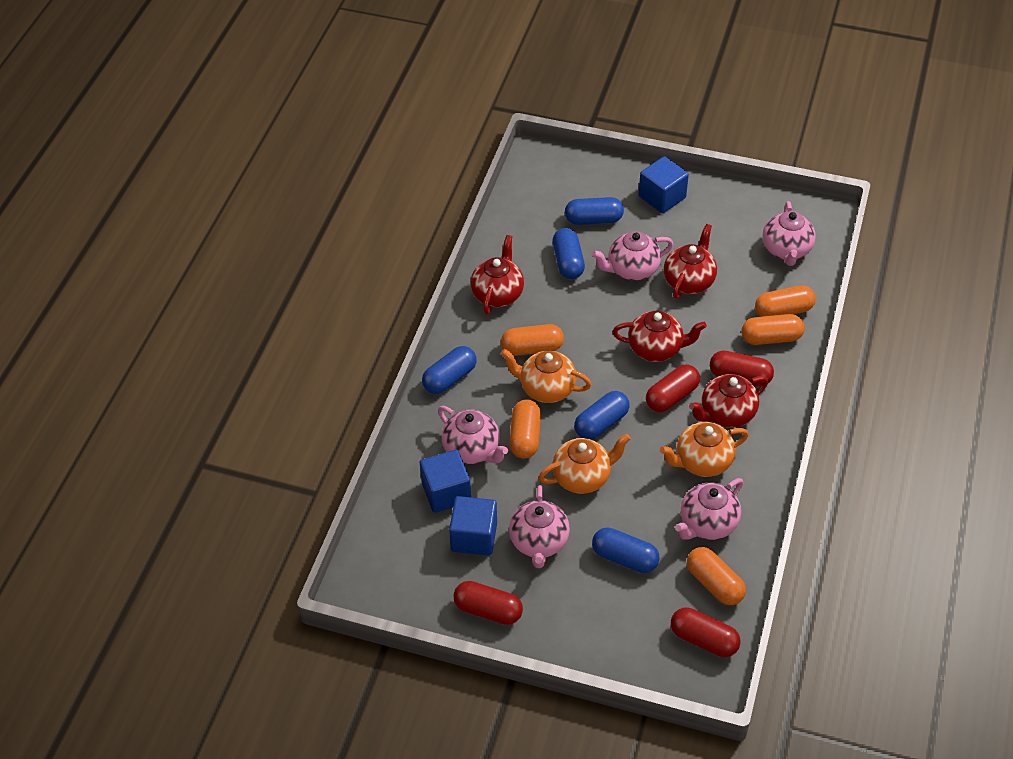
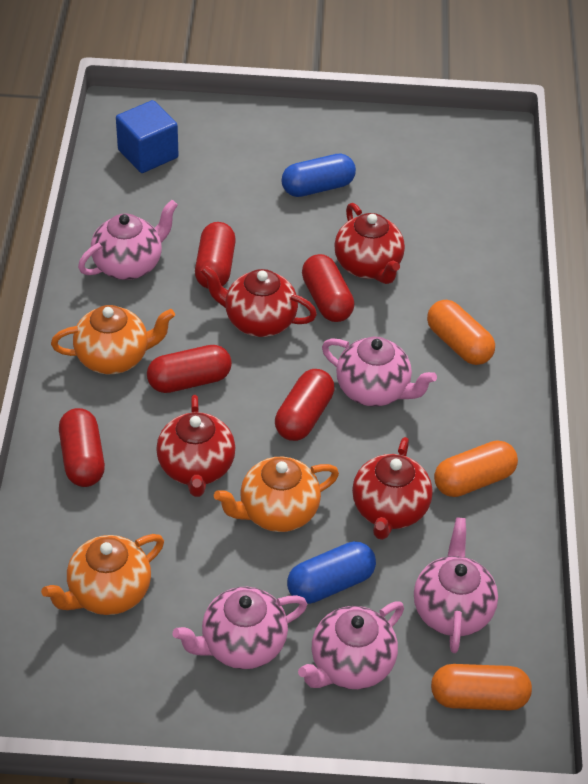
blue capsule: [422,346,477,394] [552,228,585,279] [565,197,624,225] [574,391,629,440] [592,528,660,573] = 5 -> [281,153,356,197] [287,541,376,604] = 2
blue cube: [420,450,471,513] [449,496,497,556] [639,156,689,213] = 3 -> [116,100,178,173] = 1
orange capsule: [501,324,564,356] [510,399,541,459] [687,547,746,605] [742,314,805,345] [755,285,816,317] = 5 -> [427,300,495,365] [431,664,532,710] [434,440,518,497] = 3
red capsule: [453,581,523,625] [646,364,700,412] [671,607,741,657] [710,351,774,386] = 4 -> [59,408,105,487] [147,345,232,393] [195,222,236,289] [275,369,334,441] [302,254,354,322] = 5

